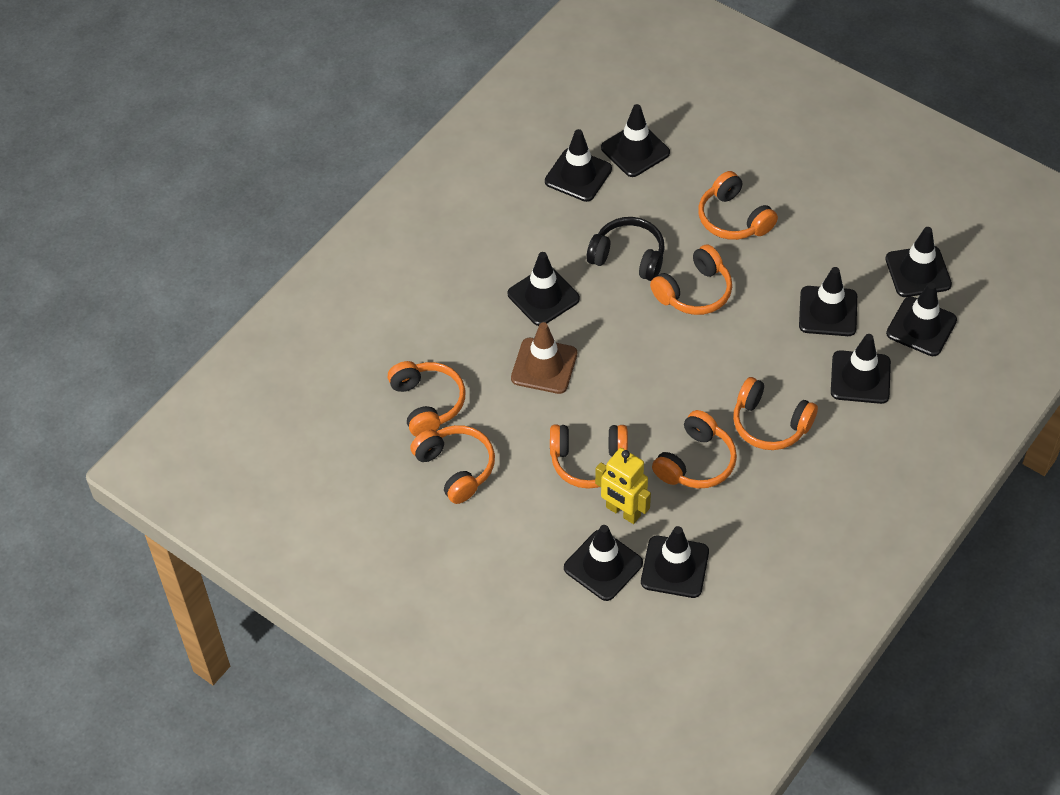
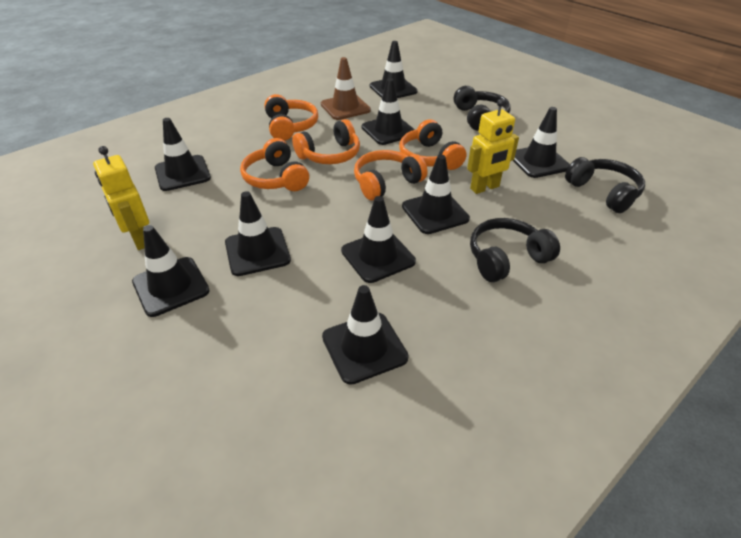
black headphones: [586,217,665,281] = 1 -> [454,86,511,131] [470,218,560,282] [565,157,645,213] = 3
orange headphones: [388,361,466,437] [410,425,495,504] [550,425,628,489] [650,244,732,315] [652,410,737,489] [698,171,778,240] [733,377,818,450] = 7 -> [240,138,309,191] [264,94,318,141] [292,119,360,164] [354,150,427,200] [399,120,466,170] = 5
yellow robot: [595,448,651,524] = 1 -> [93,146,149,250] [467,99,519,194] = 2

